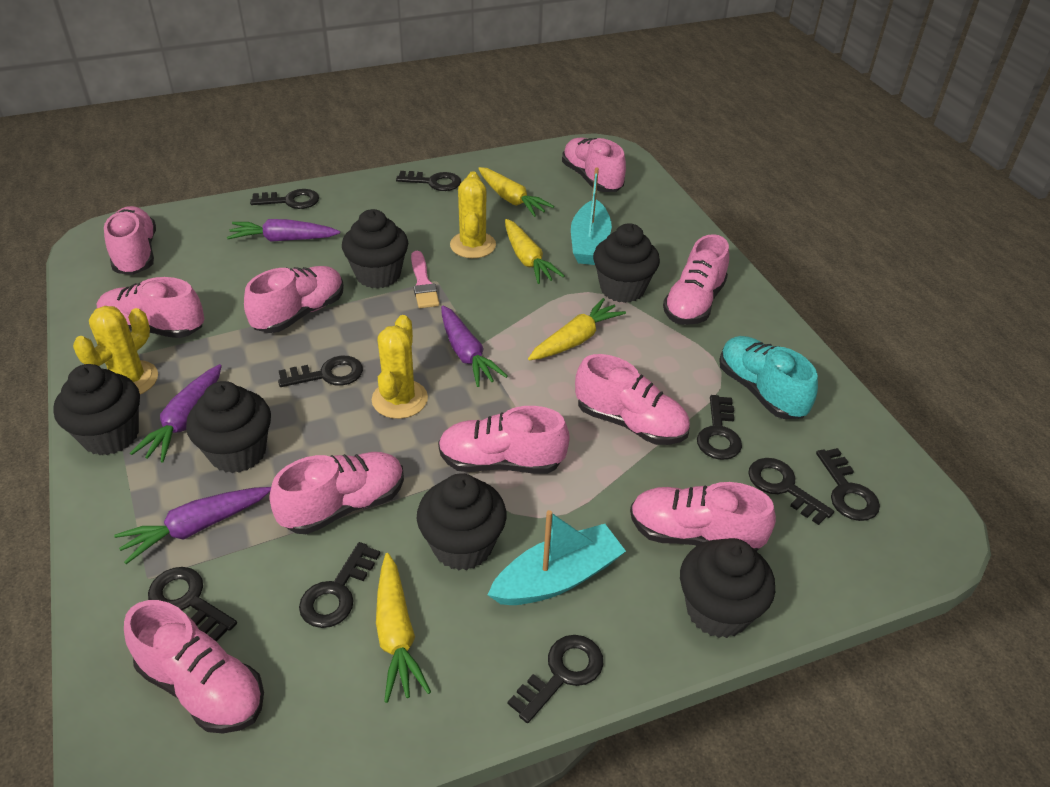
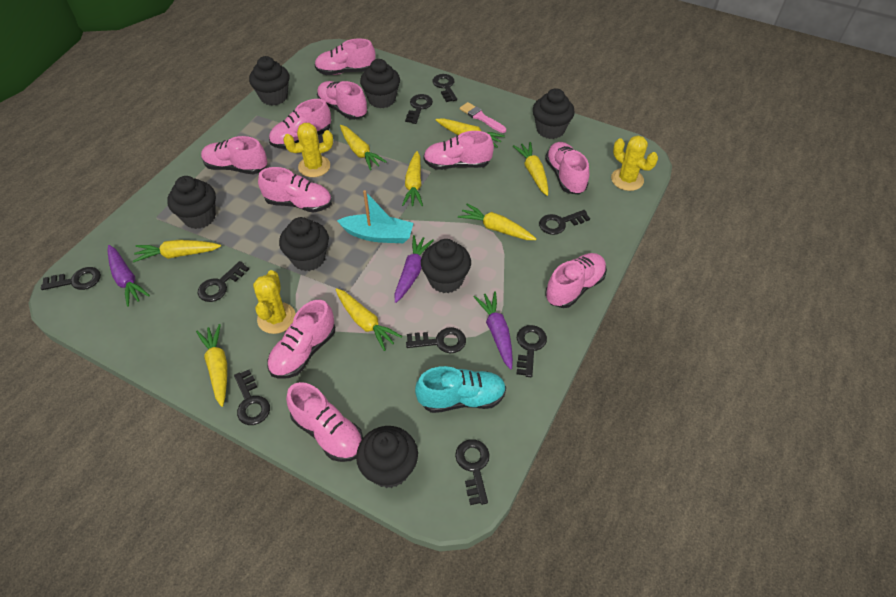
black cupcake: [53,364,140,455] [186,381,271,473] [342,209,408,289] [417,473,507,570] [593,223,660,303] [680,538,775,638] = 6 -> [167,176,216,229] [249,56,289,106] [279,217,329,271] [356,426,418,488] [360,59,400,108] [421,239,471,293] [533,88,575,139] = 7
purple carrot: [114,487,271,564] [130,364,222,462] [227,219,340,242] [441,306,508,387] = 4 -> [107,245,150,307] [395,235,434,303] [474,291,513,370] = 3
turquoise boat: [488,510,626,605] [571,168,612,265] = 2 -> [337,190,414,243] = 1
yellow carrot: [376,553,431,703] [478,167,554,217] [505,219,565,284] [528,298,626,360] = 4 -> [133,240,221,262] [196,324,227,407] [336,288,402,351] [340,125,387,170] [402,151,423,206] [436,118,505,148] [458,204,536,240] [513,142,548,196] = 8

